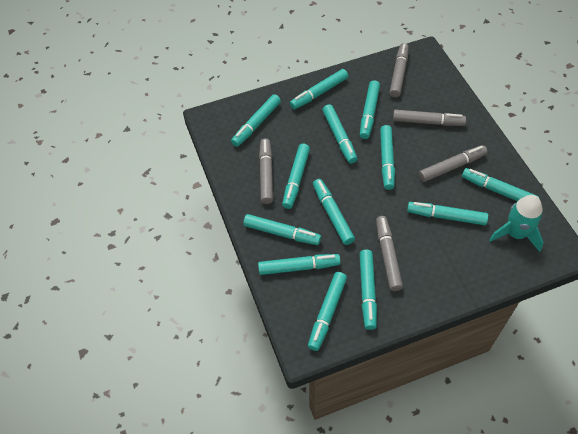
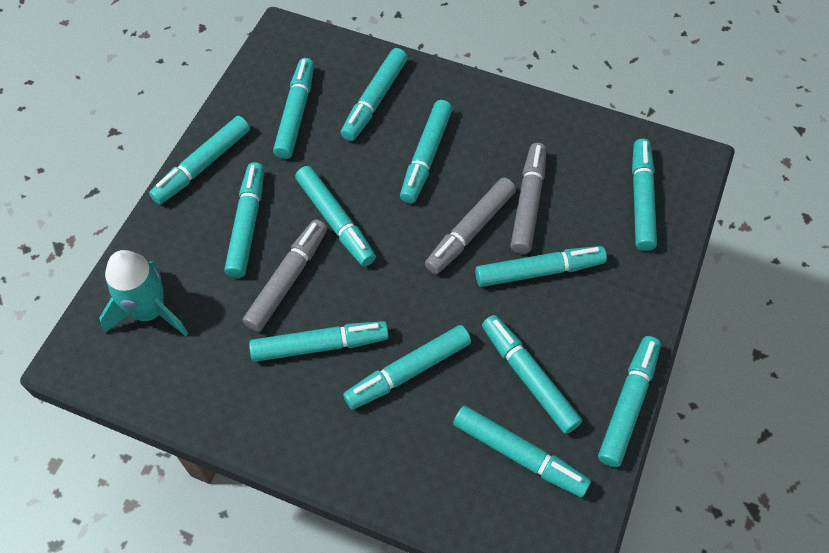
grey marker: [259,138,273,204] [376,216,403,291] [389,43,409,97] [393,110,466,126] [419,145,487,182] = 5 -> [243,219,327,332] [425,178,516,274] [510,143,547,254] = 3

